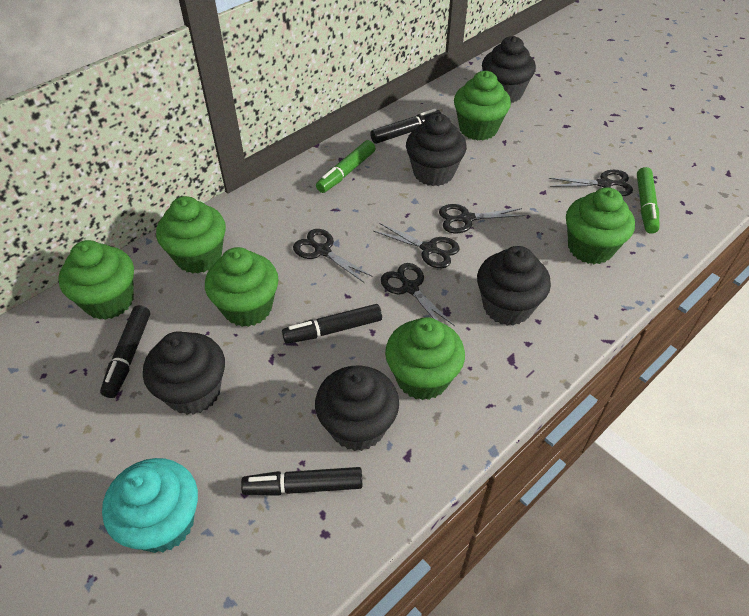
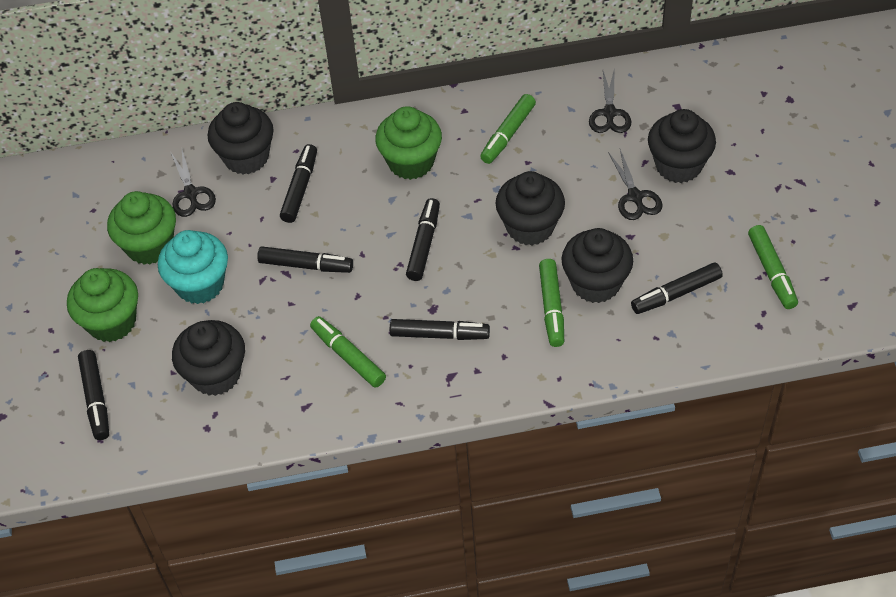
black marker: [100,305,150,398] [241,467,362,496] [282,304,382,344] [370,109,441,144] = 4 -> [78,350,109,440] [257,246,353,273] [280,144,317,223] [390,319,490,340] [406,198,440,281] [631,262,723,314] = 6
black scissors: [293,229,373,283] [373,223,460,268] [381,263,455,326] [439,204,525,233] [549,170,633,196] = 5 -> [170,150,216,217] [589,68,631,133] [608,149,663,220] = 3
green cupcake: [58,240,134,320] [156,196,226,274] [205,247,279,327] [385,317,465,400] [454,71,511,140] [566,187,635,264] = 6 -> [67,268,138,342] [107,191,176,265] [375,106,442,180] = 3
green marker: [316,140,376,193] [637,167,659,234] = 2 -> [310,316,386,388] [480,94,536,164] [539,259,564,347] [748,225,798,309] = 4

